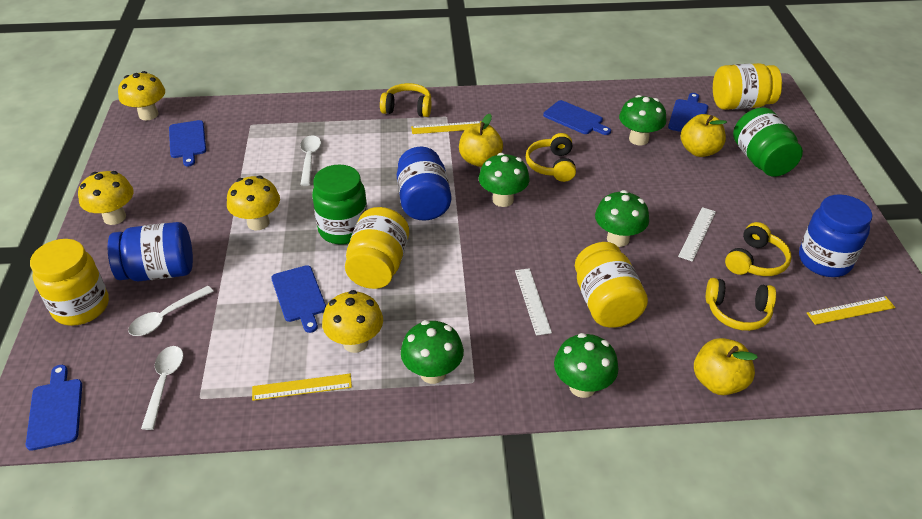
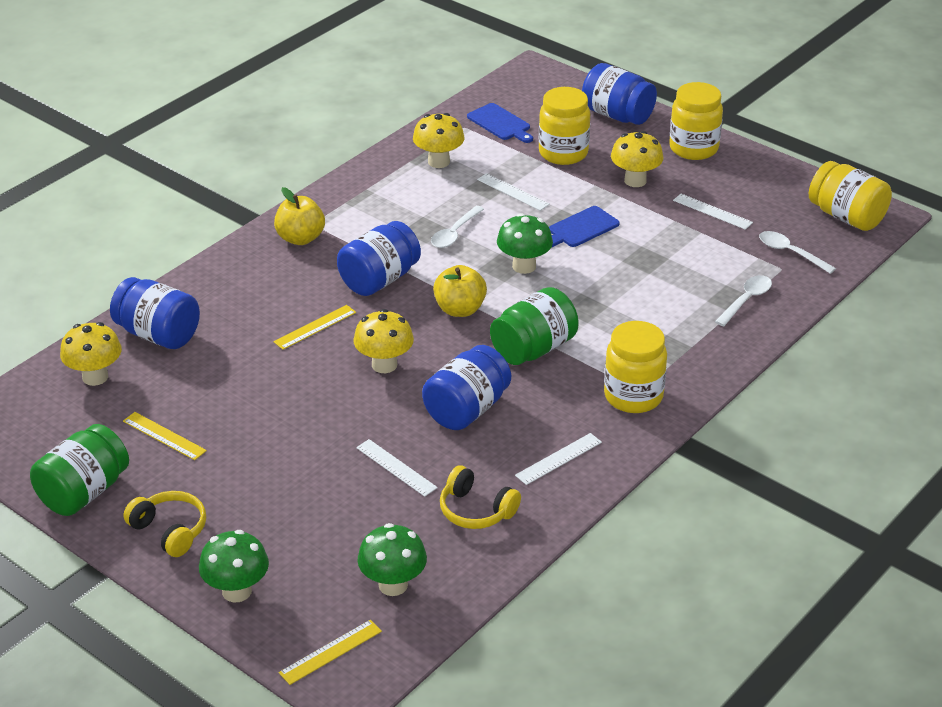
blue cutting board: [26,365,82,451] [169,120,206,166] [271,265,326,333] [543,100,611,135] [668,93,708,132] = 5 -> [467,103,533,143] [549,206,620,247] = 2
blue jar: [108,222,193,281] [397,147,451,221] [799,194,872,277] = 3 -> [110,277,200,349] [337,221,421,296] [422,345,511,430] [582,63,657,125] = 4
green mushroom: [401,320,464,384] [479,153,530,207] [554,333,618,398] [595,190,649,247] [619,95,666,145] = 5 -> [199,530,269,603] [357,523,427,596] [497,213,553,274] = 3
white ruler: [515,268,552,336] [678,207,716,262] = 2 -> [356,439,438,497] [477,173,550,211] [515,433,602,485] [673,194,753,230] = 4
yellow apple: [459,114,503,167] [681,114,727,157] [694,338,758,395] = 3 -> [274,187,325,245] [433,265,487,317] = 2
yellow headphones: [380,83,432,117] [526,133,576,182] [706,278,776,331] [725,222,791,276] = 4 -> [123,491,206,557] [440,465,521,529] = 2

